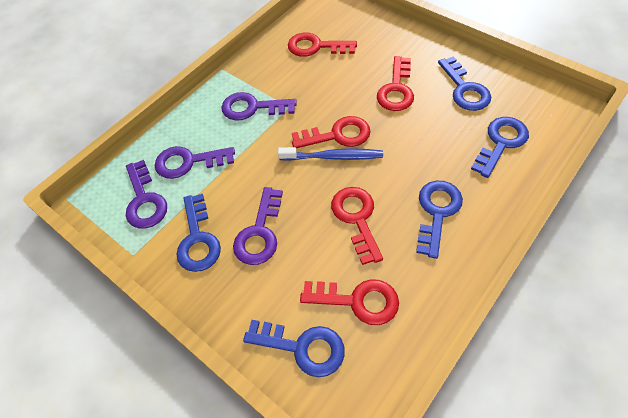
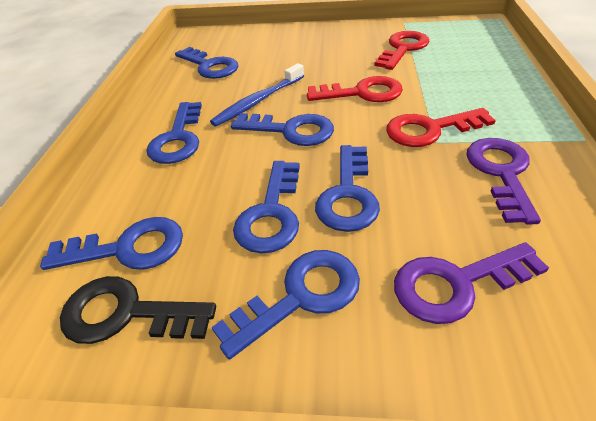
black key: none = 0 -> [60,276,216,344] = 1
blue key: [176,194,221,272] [243,320,345,377] [416,181,463,259] [438,56,491,111] [471,117,529,178] = 5 -> [40,217,183,270] [146,102,202,164] [175,47,238,79] [212,250,360,359] [231,113,334,146] [233,161,300,253] [315,145,380,232] = 7
purple key: [126,160,167,229] [155,146,235,179] [221,92,297,121] [233,187,283,265] = 4 -> [394,242,549,324] [466,138,541,225] = 2
red key: [288,33,357,57] [292,116,371,148] [300,279,399,325] [331,187,383,265] [377,56,414,111] = 5 -> [307,76,403,102] [374,31,430,70] [386,108,496,147] = 3

